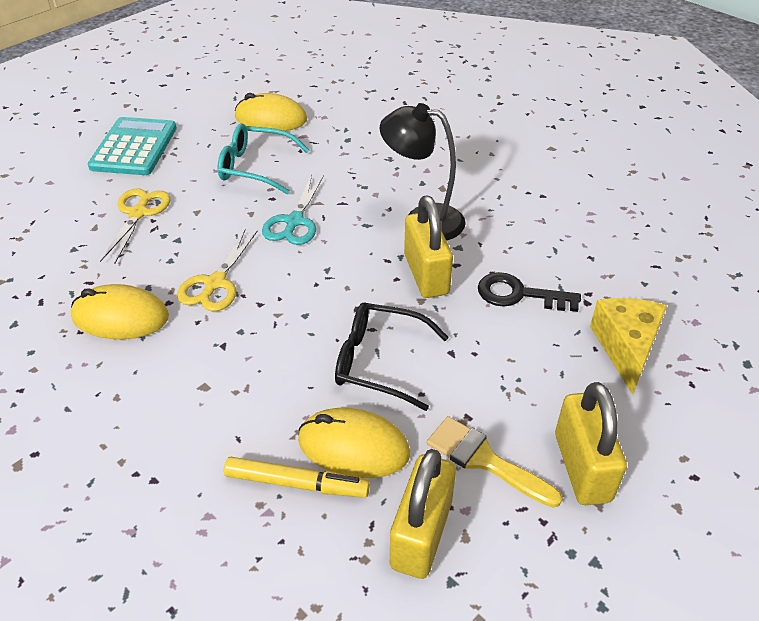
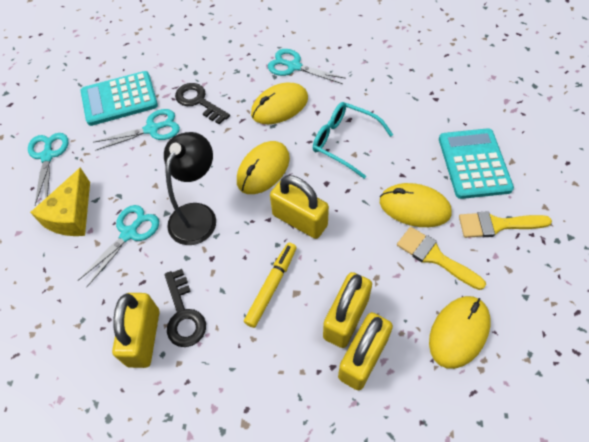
black glasses: [335,302,449,411] = 1 -> none = 0
black key: [478,272,581,312] = 1 -> [165,269,206,347] [175,83,230,125] = 2
turquoise calculator: [88,117,177,175] = 1 -> [81,71,158,126] [439,128,514,199] = 2
turquoise scissors: [262,175,324,245] = 1 -> [28,133,68,205] [77,205,159,287] [93,109,180,151] [268,49,346,84] = 4
yellow brush: [427,416,563,508] = 1 -> [397,227,486,290] [459,211,552,238] = 2
yellow mouse: [71,284,169,339] [235,93,307,131] [298,408,410,478] = 3 -> [237,141,290,194] [251,83,308,124] [380,183,452,227] [429,296,490,369] = 4
yellow padlock: [390,449,456,579] [404,195,453,298] [555,382,627,505] = 3 -> [112,293,159,368] [270,175,329,239] [323,272,372,348] [338,312,393,390] = 4
yellow scissors: [100,188,171,264] [177,229,258,311] = 2 -> none = 0

